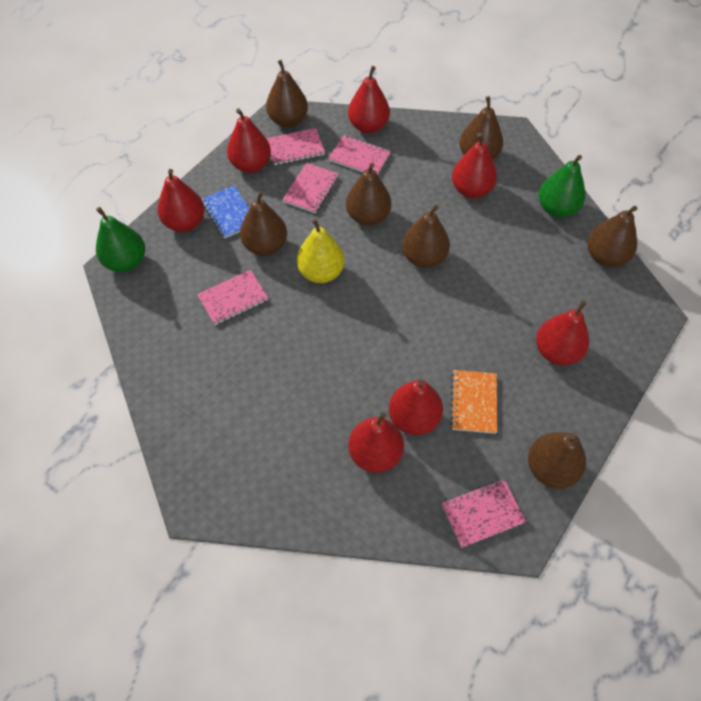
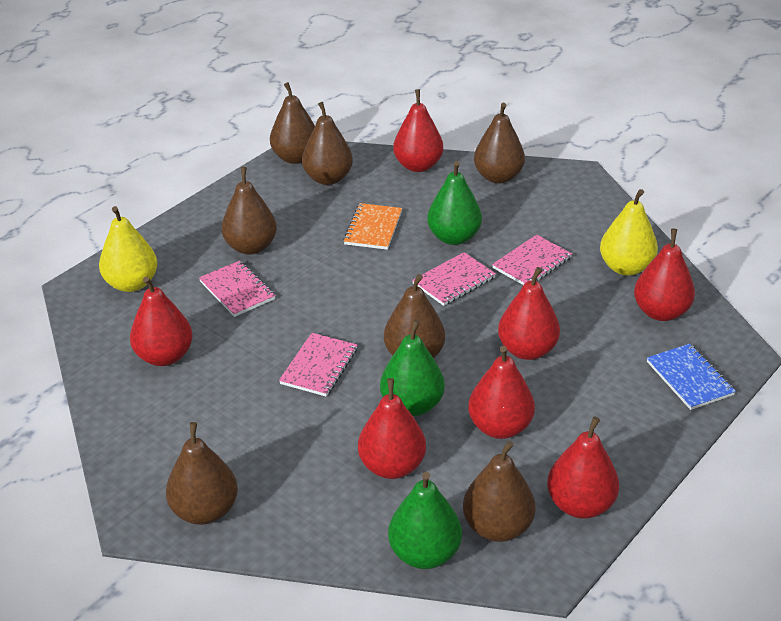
green pear: [96,207,145,272] [539,155,586,217] = 2 -> [380,320,445,416] [388,472,462,569] [427,161,482,245] = 3
pink notebook: [197,270,268,325] [266,128,325,165] [282,163,338,213] [328,135,391,175] [442,479,526,548] = 5 -> [199,260,276,317] [279,333,357,397] [412,252,496,306] [492,235,572,285] = 4
yellow pear: [297,218,345,283] = 1 -> [99,206,157,292] [600,189,658,276] = 2

